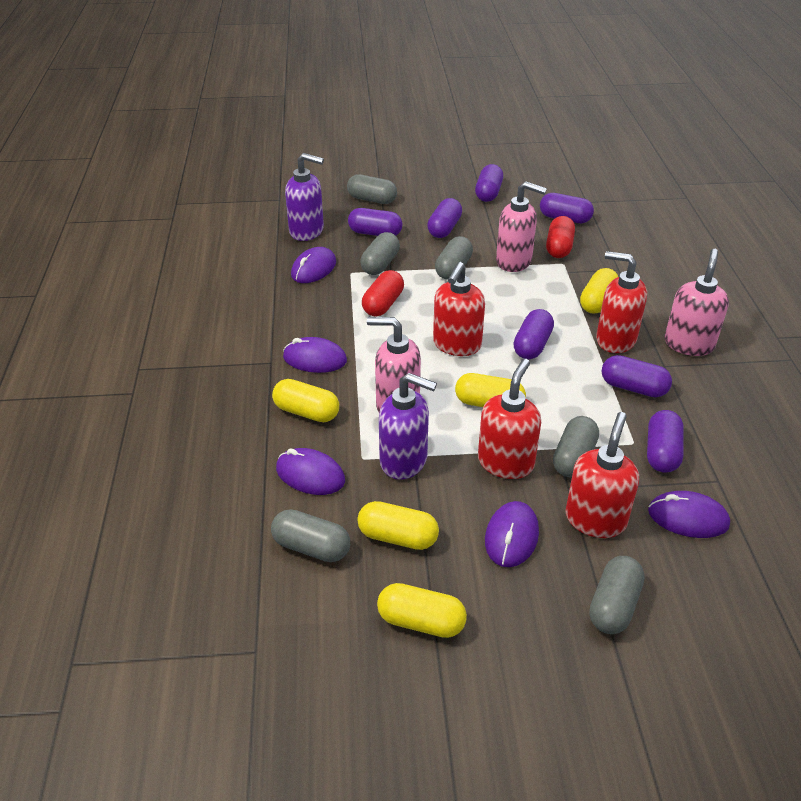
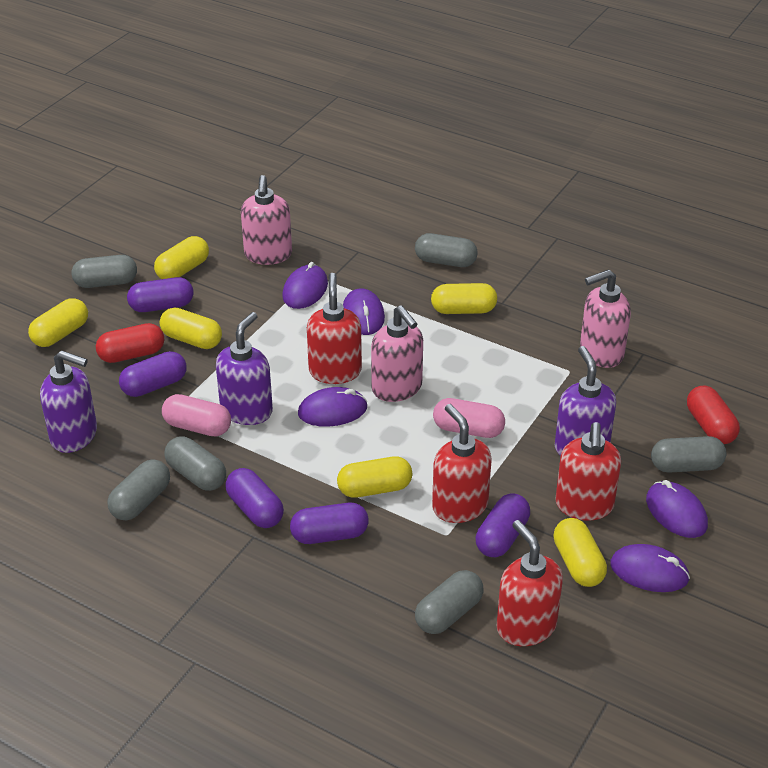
pink capsule: none = 0 -> [162,394,231,437] [433,398,505,438] = 2
purple capsule: [348,208,402,236] [427,198,462,238] [475,164,503,202] [513,309,554,359] [540,193,594,223] [601,355,672,397] [647,410,684,473] = 7 -> [119,351,186,397] [127,277,193,312] [225,468,284,528] [290,503,369,544] [476,493,530,557] = 5
purple soap dispenser: [285,153,324,241] [379,373,437,480] = 2 -> [40,350,97,453] [216,312,273,425] [555,346,616,456] = 3
yellow capsule: [272,379,339,422] [357,501,439,550] [377,583,467,638] [455,373,526,407] [580,268,618,314] = 5 -> [28,298,88,347] [154,236,209,279] [160,307,222,349] [337,456,412,498] [431,283,497,314] [553,518,607,587] = 6

